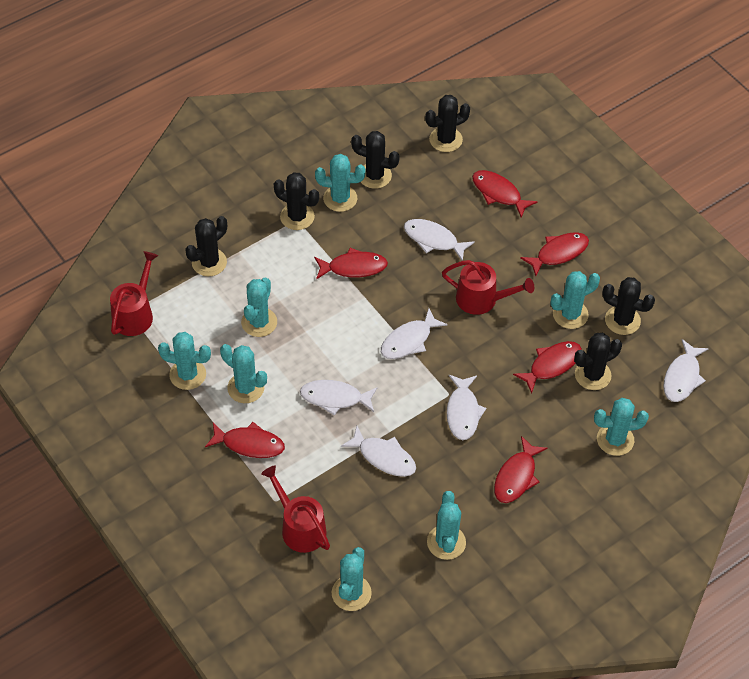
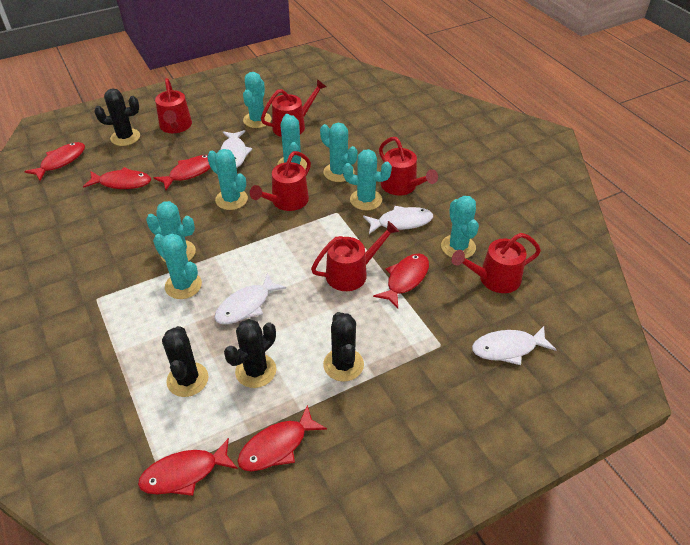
black cactus: [185,216,227,276] [274,172,319,230] [351,131,400,189] [425,95,470,152] [574,333,622,390] [602,277,655,335] = 6 -> [94,89,140,146] [162,326,208,397] [224,319,276,388] [323,312,364,382] = 4
red watering can: [110,251,158,336] [261,465,330,553] [442,260,534,315] = 3 -> [155,78,192,133] [250,151,311,211] [261,79,326,137] [311,221,399,291] [379,137,438,196] [452,233,541,293] = 6
white fish: [300,380,378,416] [341,426,416,477] [381,308,448,359] [404,219,475,261] [447,375,486,440] [663,339,709,402] = 6 -> [214,273,286,324] [221,130,252,168] [363,206,433,234] [472,326,557,365] = 4

